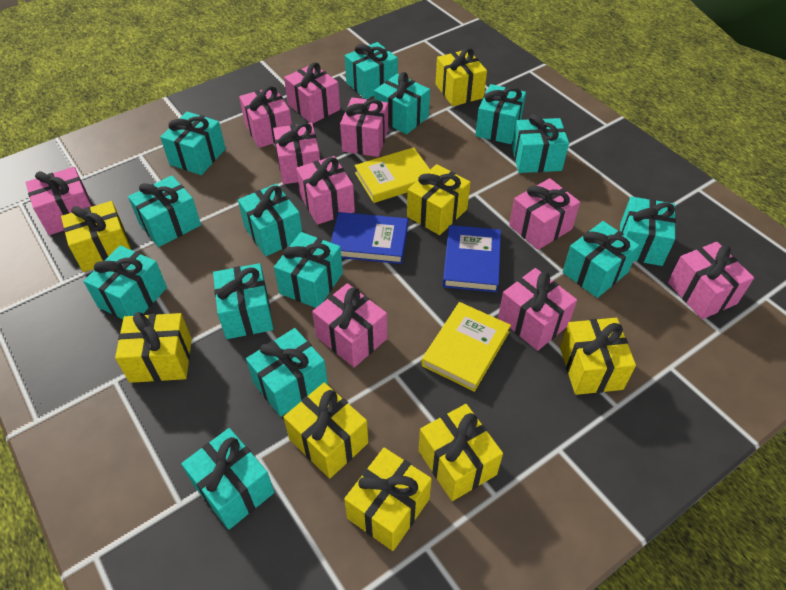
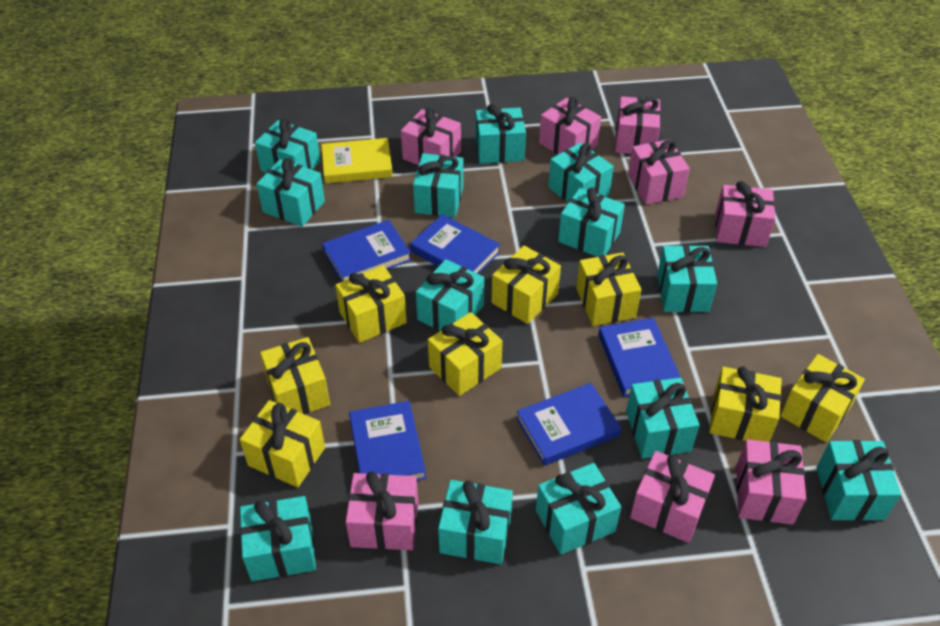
blue book: [331,212,408,264] [443,225,501,293] = 2 -> [322,220,411,282] [349,401,426,481] [410,214,500,274] [516,383,621,466] [598,318,681,397] = 5
pink gift: [25,167,93,235] [239,86,292,148] [273,123,320,184] [284,62,340,123] [296,156,355,225] [312,283,387,368] [340,97,388,157] [498,268,577,351] [509,178,580,250] [668,242,754,319] = 10 -> [346,472,418,550] [401,108,461,165] [539,97,601,154] [615,96,661,154] [628,139,690,205] [630,451,715,543] [715,181,775,247] [736,439,806,525] = 8
turquoise gift: [83,245,167,319] [128,175,201,247] [160,112,226,175] [181,428,274,530] [213,263,273,339] [238,184,302,256] [246,328,328,417] [274,232,343,308] [345,42,398,99] [374,72,430,134] [475,84,526,144] [512,114,569,173] [563,221,640,298] [620,197,676,266] = 14 -> [240,496,316,581] [255,118,321,173] [257,158,325,227] [413,153,464,217] [416,259,484,331] [438,480,513,564] [476,104,526,164] [536,463,621,555] [548,142,614,203] [558,188,625,257] [626,378,699,459] [657,245,717,312] [817,440,901,521] = 13
yellow book: [355,147,430,203] [421,302,511,392] = 2 -> [321,138,393,183] = 1

